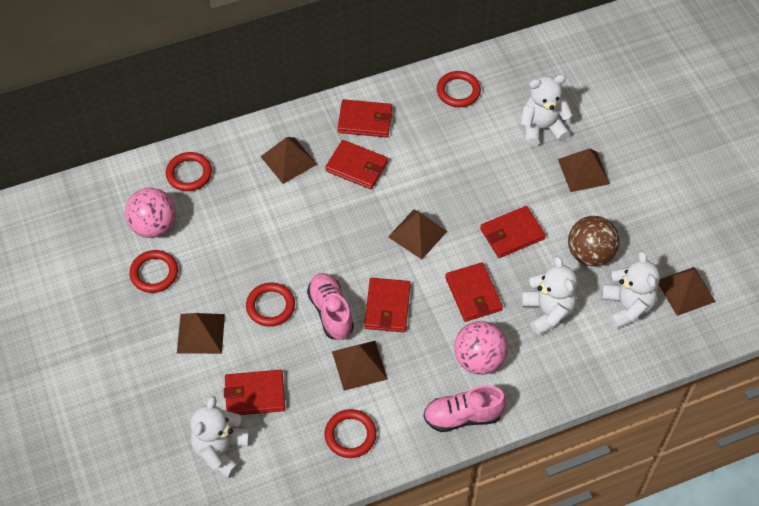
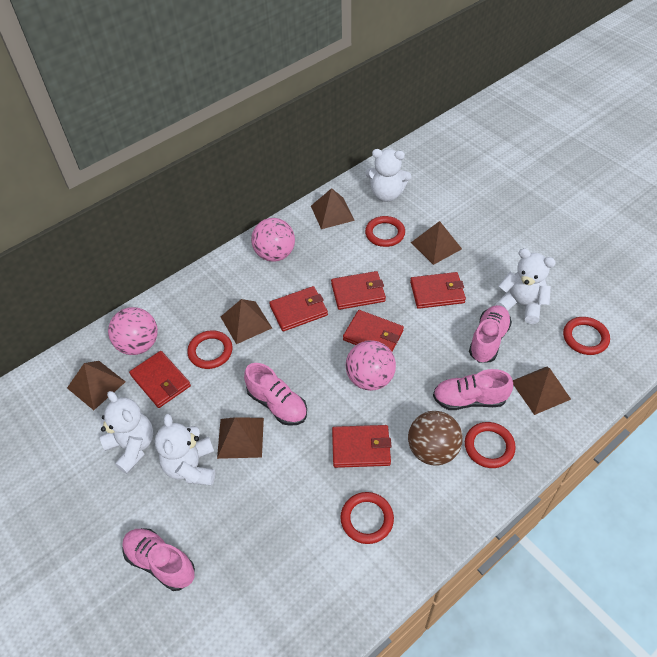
pink ball: [125,188,176,238] [454,321,508,375] = 2 -> [108,307,158,355] [251,218,295,262] [346,340,396,391] = 3
pink shoe: [307,273,354,340] [423,385,506,432] = 2 -> [122,528,195,591] [244,363,307,426] [433,369,513,410] [469,305,512,363] = 4

